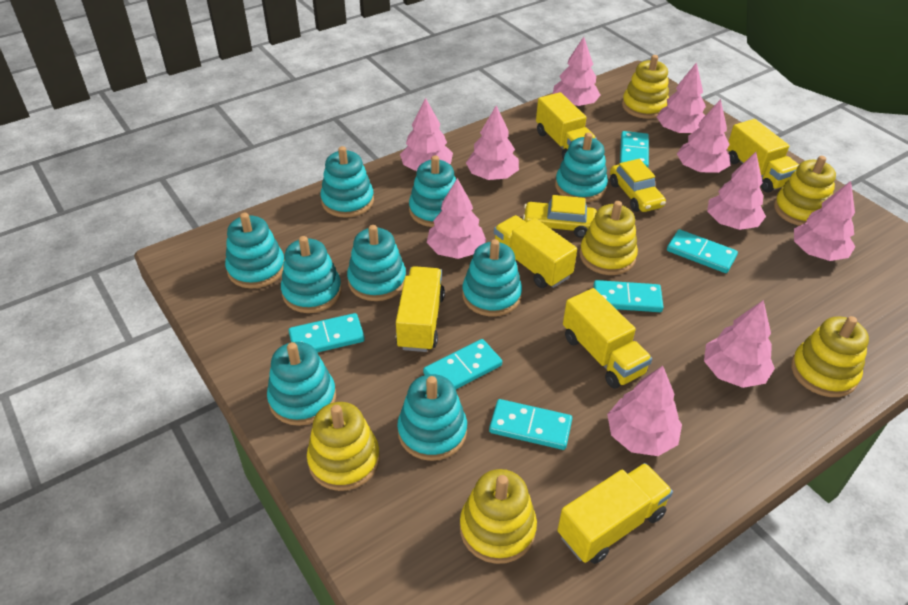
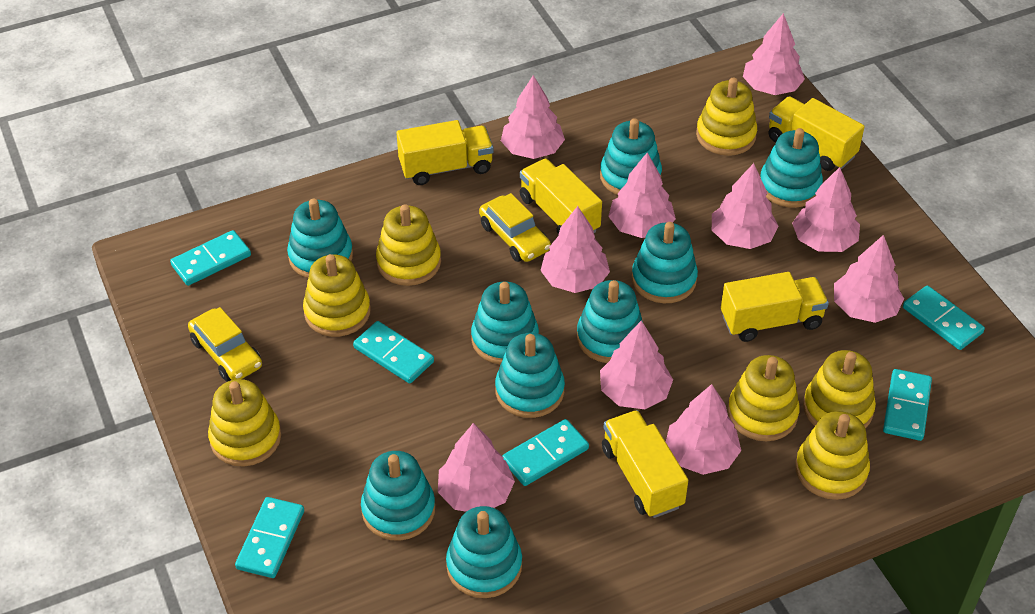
yellow stacking toy: [307,402,380,491] [460,469,537,564] [579,201,638,275] [622,55,669,119] [774,156,836,226] [791,316,869,397] = 6 -> [208,379,281,467] [303,254,371,337] [376,204,441,286] [696,78,757,156] [728,355,800,441] [795,411,870,500] [803,350,876,428] = 7
yellow truck: [396,266,445,352] [494,215,577,288] [536,92,597,160] [557,463,673,564] [563,288,652,389] [727,119,799,193] = 6 -> [397,120,493,185] [520,159,602,235] [602,410,688,518] [721,272,829,342] [768,96,865,171] = 5

